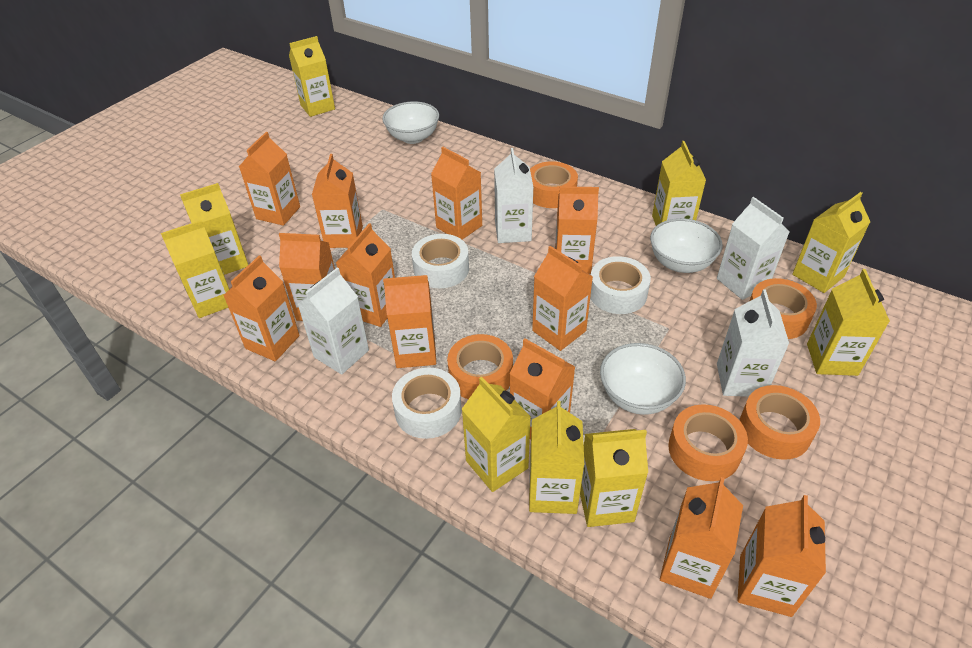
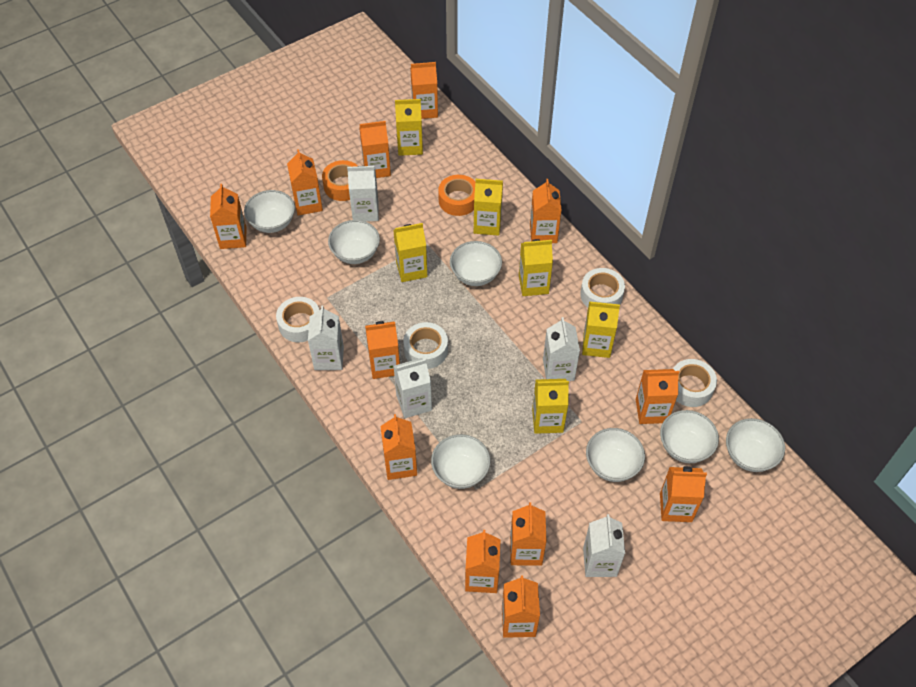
orange tape: [447,334,513,399] [530,161,578,208] [668,404,748,481] [739,385,820,460] [750,278,817,339] = 5 -> [322,160,358,201] [438,175,475,216] = 2
white bowl: [382,102,439,144] [600,343,686,415] [650,218,723,273] = 3 -> [244,190,295,233] [328,220,380,264] [431,434,490,489] [450,241,502,286] [586,428,645,482] [660,410,719,463] [726,418,785,472] = 7
white carton: [298,268,369,375] [494,148,534,243] [717,197,789,300] [717,289,789,397] = 4 -> [308,305,344,370] [347,166,379,222] [394,358,432,418] [543,317,580,381] [583,514,625,577] = 5
white tape: [392,367,462,439] [412,234,469,288] [590,256,651,314] = 3 -> [276,297,319,342] [403,322,448,369] [580,268,625,307] [673,359,717,407] = 4
yellow carton: [161,220,229,318] [180,183,248,275] [289,36,335,117] [462,377,531,492] [529,401,584,514] [580,429,648,527] [652,141,706,226] [792,192,870,293] [807,269,890,376] = 9 -> [394,223,427,282] [395,99,423,156] [474,179,503,236] [519,239,553,296] [532,379,569,434] [582,302,620,358] = 6

